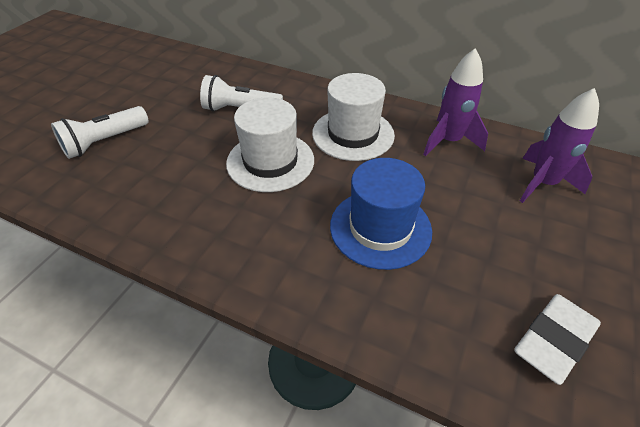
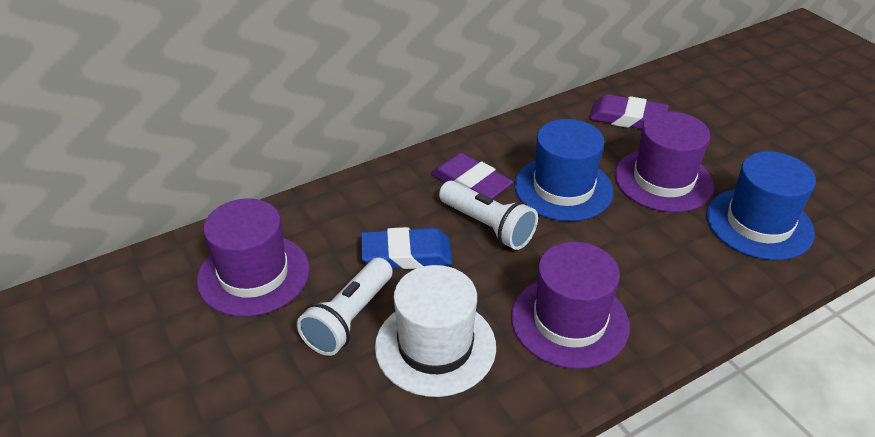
blue eraser: none = 0 -> [361,227,453,269] = 1
blue hat: [330,158,432,270] = 1 -> [514,119,614,221] [706,151,816,260] = 2
purple eraser: none = 0 -> [431,153,513,199] [589,94,668,129] = 2
purple hat: none = 0 -> [197,198,310,317] [511,242,630,369] [615,111,714,212] = 3
purple rocket: [423,48,488,156] [520,88,599,203] = 2 -> none = 0
white eraser: [514,294,601,385] = 1 -> none = 0
white hat: [226,97,314,192] [312,73,395,161] = 2 -> [375,265,496,397] = 1

